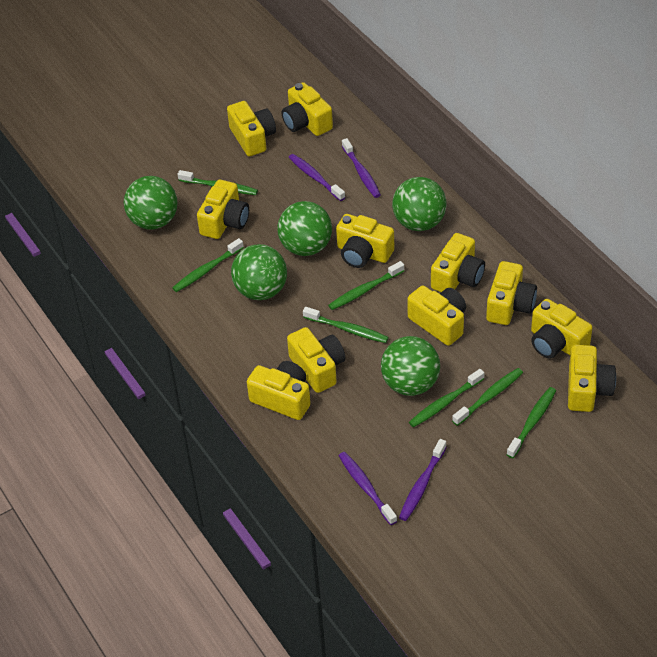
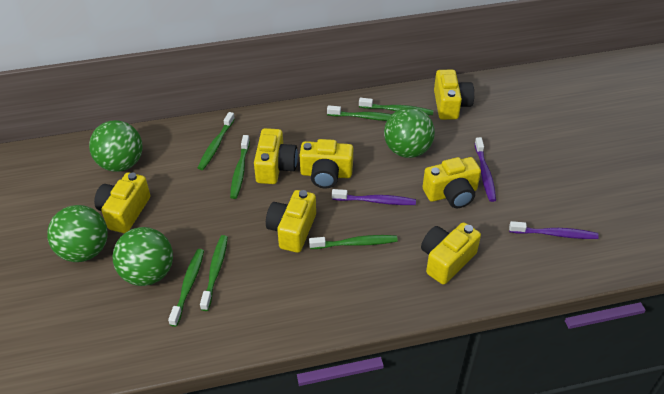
green ball: [124,176,178,229] [231,244,287,300] [277,201,332,256] [381,336,440,396] [392,177,447,231] = 5 -> [47,205,108,262] [89,120,143,172] [112,227,173,286] [384,107,435,158] = 4
purple toothbrush: [288,154,345,201] [339,452,397,525] [342,138,381,198] [399,439,446,521] = 4 -> [332,189,416,205] [474,137,496,202] [509,221,599,239] = 3
yellow camera: [197,180,249,239] [227,101,276,156] [247,361,311,420] [282,82,333,136] [287,327,345,393] [336,214,394,268] [408,286,466,346] [431,233,485,292] [486,261,537,325] [531,299,592,358] [568,345,616,412] = 11 -> [94,172,150,233] [254,128,298,184] [266,190,316,253] [300,139,353,188] [421,222,481,285] [423,157,481,208] [434,70,474,120] = 7

